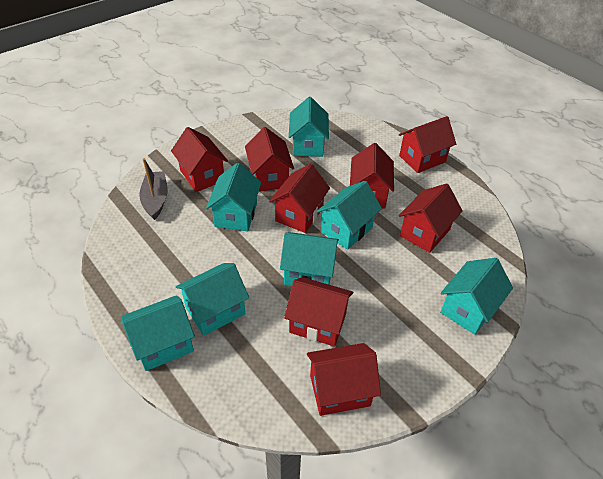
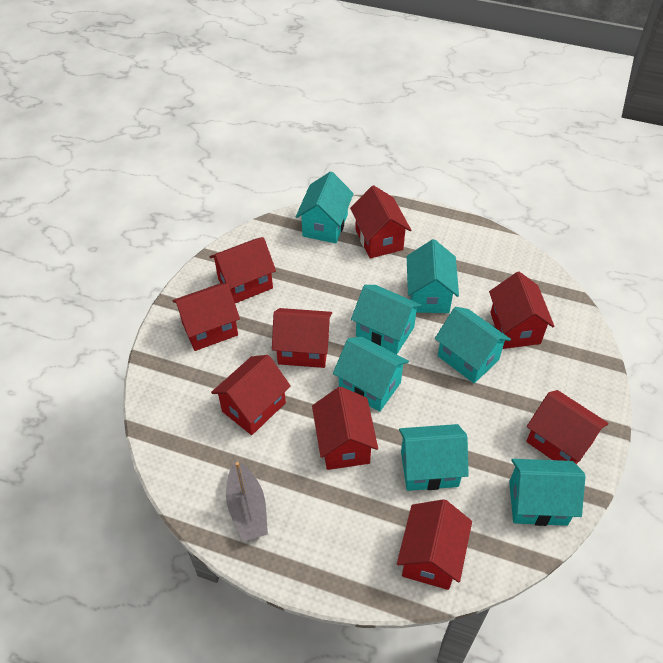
red house: [171,127,228,192] [245,127,294,192] [269,164,330,233] [284,277,353,346] [307,343,381,416] [350,143,394,209] [399,116,456,173] [399,183,463,253] = 8 -> [172,283,240,351] [210,237,276,303] [211,355,291,435] [272,308,332,368] [312,387,378,470] [350,185,411,258] [397,499,472,590] [489,272,554,349] [526,390,609,464] = 9

